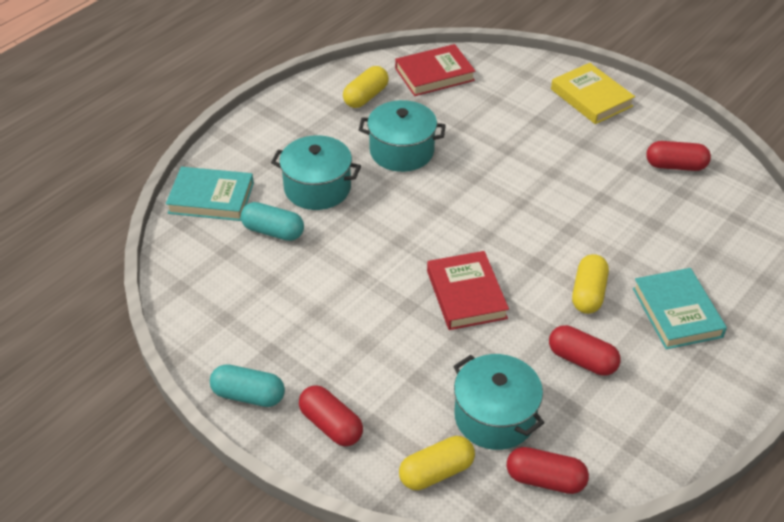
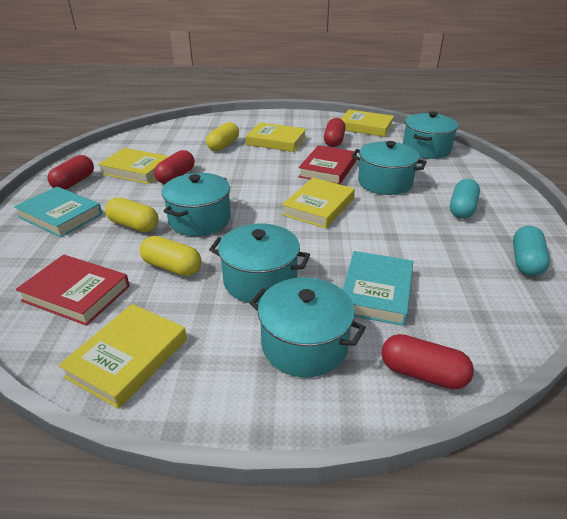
turquoise pot: [271,135,361,210] [359,100,446,172] [453,354,544,450] = 3 -> [162,173,231,236] [209,224,310,304] [249,277,366,377] [351,141,427,195] [403,111,459,159] = 5
yellow book: [551,63,635,124] = 1 -> [58,304,187,409] [98,148,169,184] [246,122,306,152] [282,178,355,228] [340,109,394,137] = 5

